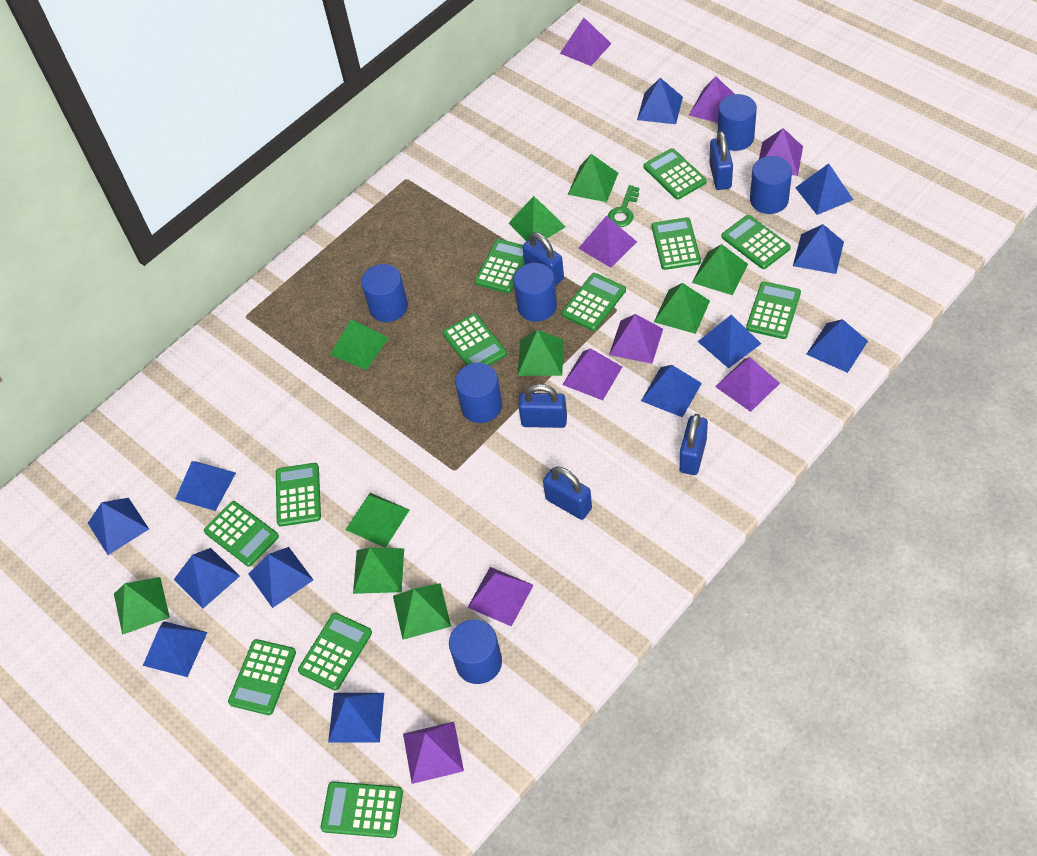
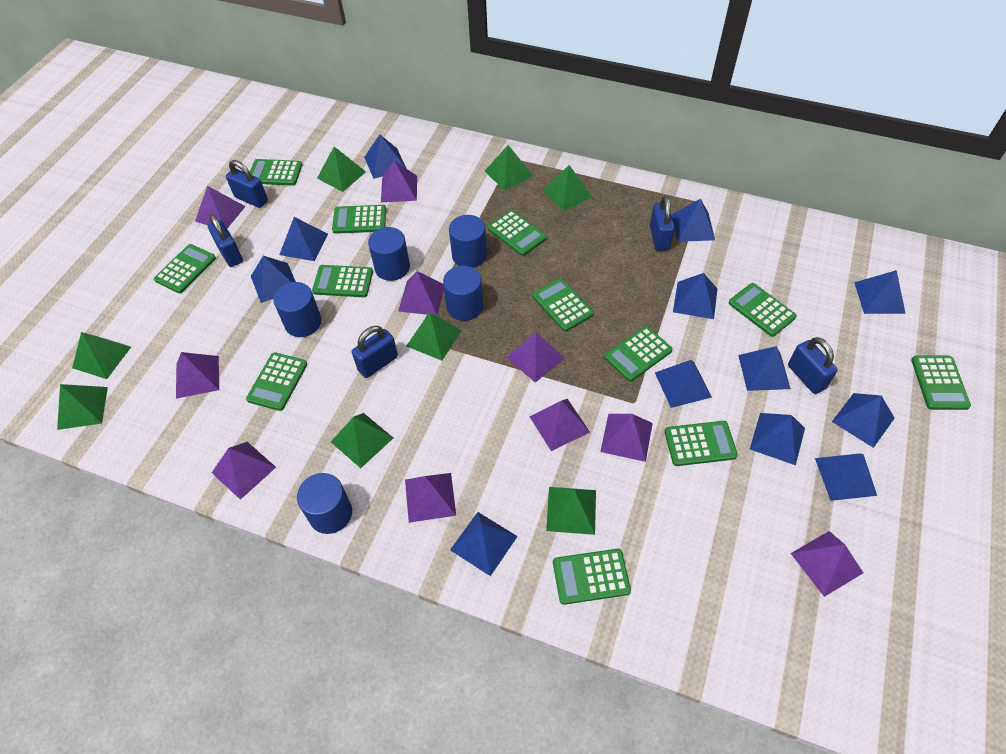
blue cylinder: [361,264,408,322] [449,619,502,684] [455,363,502,423] [514,263,557,322] [717,94,757,151] [750,156,792,214] = 6 -> [273,282,322,337] [297,473,352,534] [368,227,410,281] [443,266,483,321] [449,215,487,268] = 5
green key: [607,185,639,227] = 1 -> none = 0
green pyramid: [114,577,170,635] [330,319,389,370] [346,493,409,548] [353,548,404,594] [393,583,451,640] [509,196,566,241] [518,330,564,376] [568,154,618,202] [654,283,710,334] [692,244,748,295] = 10 -> [57,384,108,430] [72,332,131,379] [317,147,366,192] [331,413,393,468] [406,312,462,361] [485,145,533,191] [542,165,592,211] [546,487,596,535] = 8
purple pyramid: [403,722,464,784] [467,567,534,627] [560,18,612,66] [563,348,622,400] [578,216,637,268] [609,314,663,364] [689,76,735,123] [715,357,780,412] [759,128,803,176] = 9 -> [176,352,219,399] [195,186,246,229] [212,442,276,500] [381,161,417,202] [398,271,444,316] [405,473,456,523] [506,332,565,383] [529,399,590,451] [600,414,653,462] [791,531,863,597] = 10

